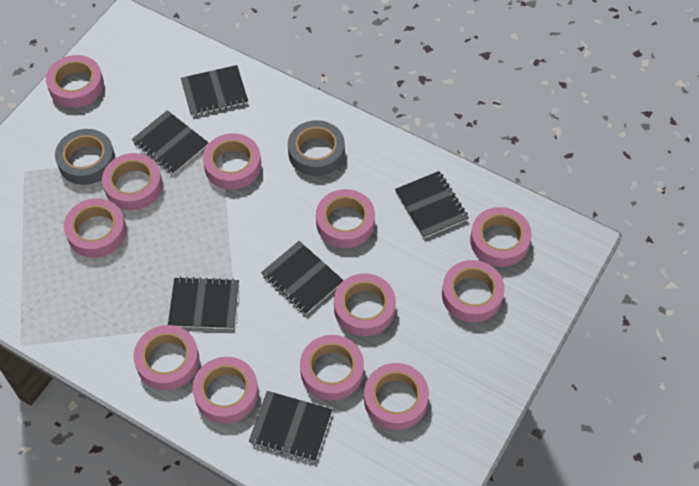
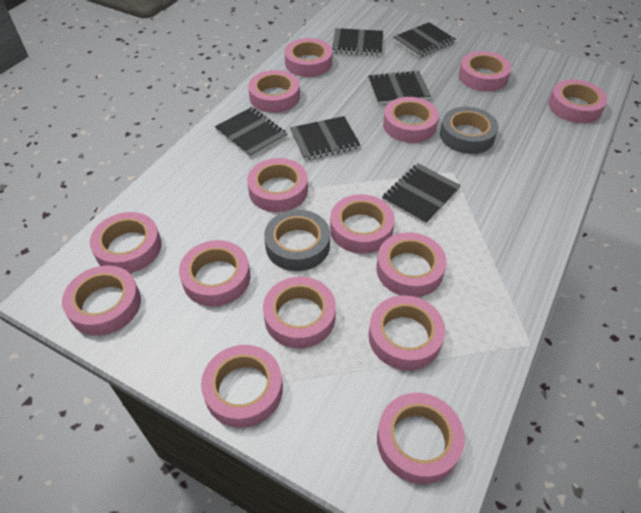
pink tape: [46,55,104,108] [64,198,126,258] [102,153,163,210] [134,325,199,390] [192,357,259,423] [203,133,261,190] [300,335,364,400] [316,189,375,248] [334,273,396,336] [364,363,429,430] [442,260,505,322] [470,207,532,267] = 12 -> [62,265,141,335] [90,212,162,273] [179,240,250,307] [201,345,283,428] [247,158,308,212] [248,70,300,113] [263,277,336,348] [284,38,333,77] [330,194,395,254] [369,295,445,370] [376,232,447,297] [377,393,465,484] [383,97,439,143] [459,51,512,92] [548,79,608,123] = 15

